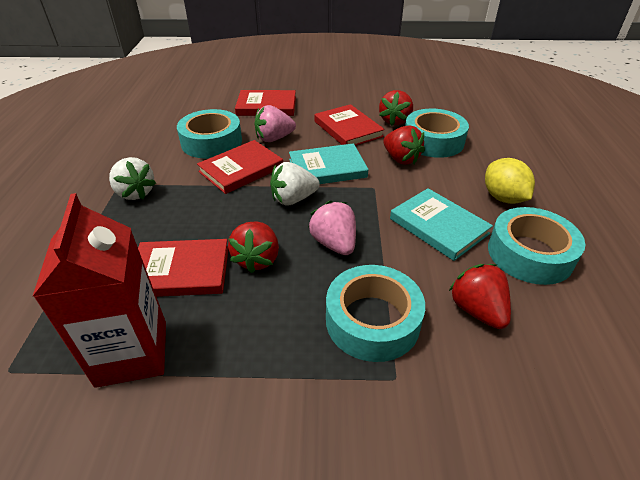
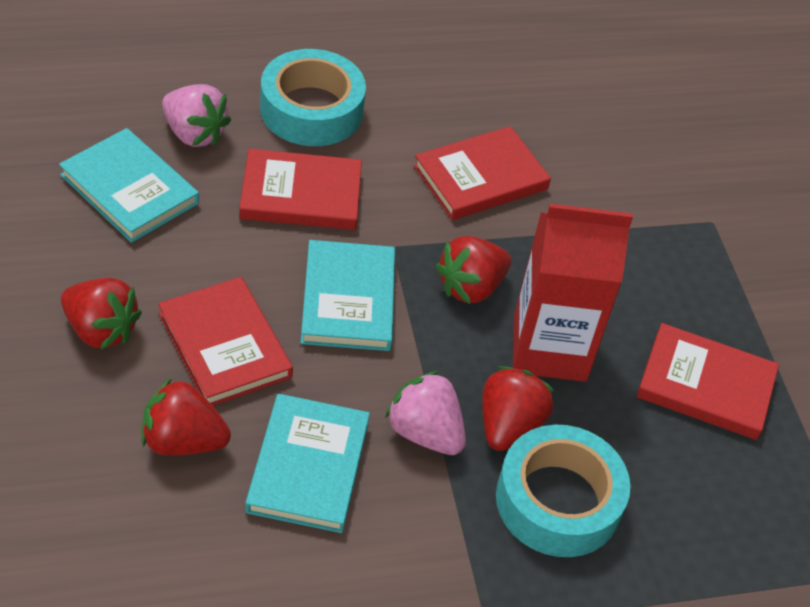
turquoise book: [289,143,368,184] [390,188,493,261] = 2 -> [59,128,199,243] [245,394,370,533] [301,240,395,351] = 3
turquoise tape: [177,109,242,159] [326,265,425,362] [405,109,469,158] [488,207,585,285] = 4 -> [260,49,366,146] [496,425,630,557] = 2
white strawberry: [109,157,156,200] [270,162,320,206] = 2 -> none = 0
yellow lemon: [485,158,535,204] = 1 -> none = 0

